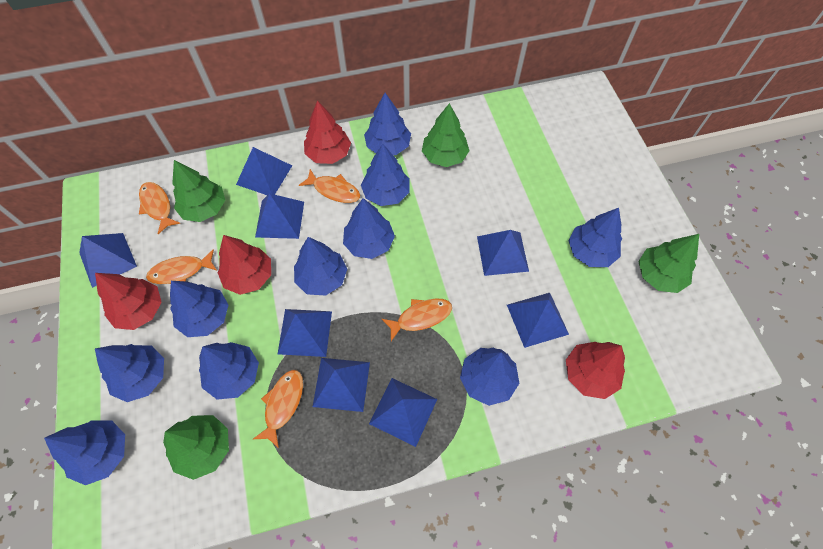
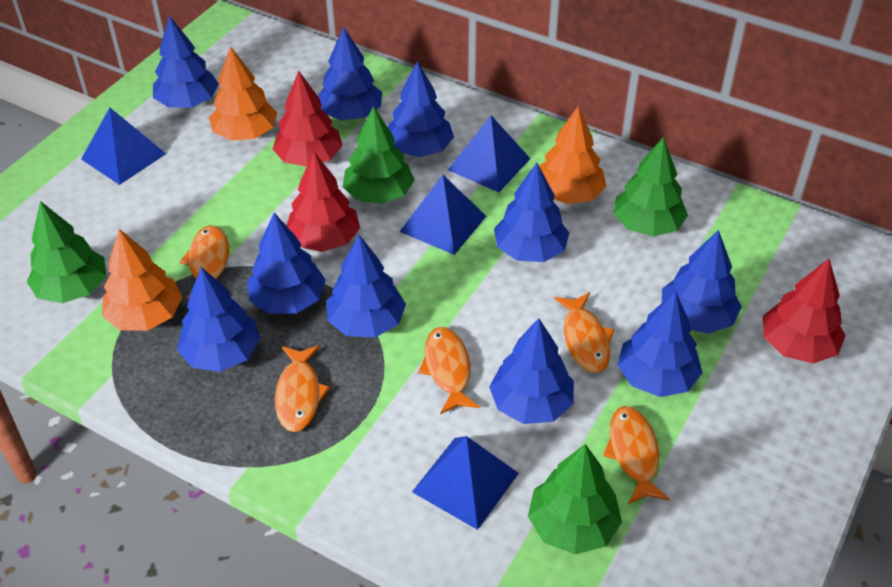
blue pyramid: [79,233,137,288] [236,147,292,195] [255,193,304,239] [278,309,332,357] [313,358,370,412] [369,378,437,447] [477,230,529,276] [507,293,569,348] = 8 -> [81,108,166,185] [400,175,486,255] [412,436,519,530] [448,115,531,192] = 4
orange tree: none = 0 -> [102,229,182,331] [209,46,277,141] [539,107,606,204] = 3
red tree: [95,273,161,330] [218,235,271,295] [304,101,351,164] [566,342,625,399] = 4 -> [273,71,343,167] [286,152,360,252] [763,259,846,364] = 3

